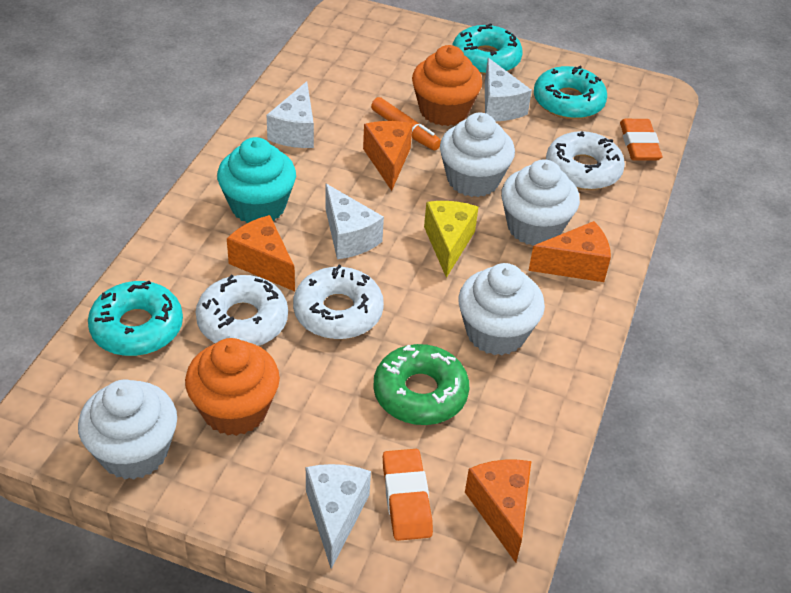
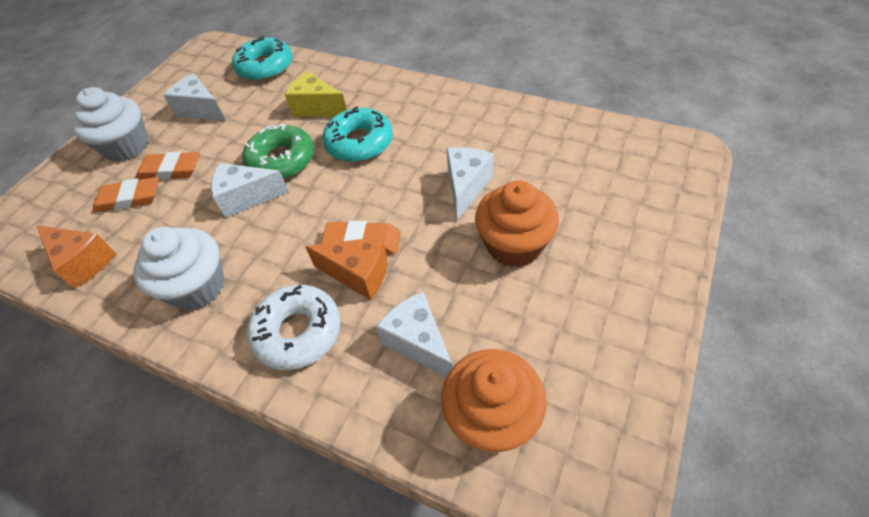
orange cheese: [227,215,295,291] [363,121,412,191] [465,460,531,563] [528,221,611,282] = 4 -> [36,225,116,289] [305,237,387,300] = 2
orange eraser: [383,449,433,541] [620,119,662,161] = 2 -> [92,177,159,213] [136,152,200,180] [321,221,401,254] = 3
orange marker: [371,97,441,150] = 1 -> none = 0
turquoise cupcake: [217,137,296,223] = 1 -> none = 0
turquoise donut: [88,281,183,356] [453,23,523,75] [534,66,607,119] = 3 -> [232,36,293,81] [323,106,393,162] = 2
white cupcake: [78,379,177,480] [440,113,515,197] [458,263,545,355] [501,159,580,246] = 4 -> [72,87,148,161] [133,227,225,310] = 2
white donut: [196,275,288,346] [293,265,384,339] [546,131,625,190] = 3 -> [247,285,340,370] = 1

